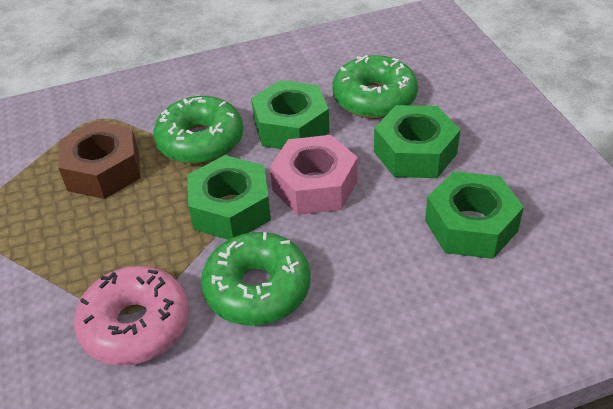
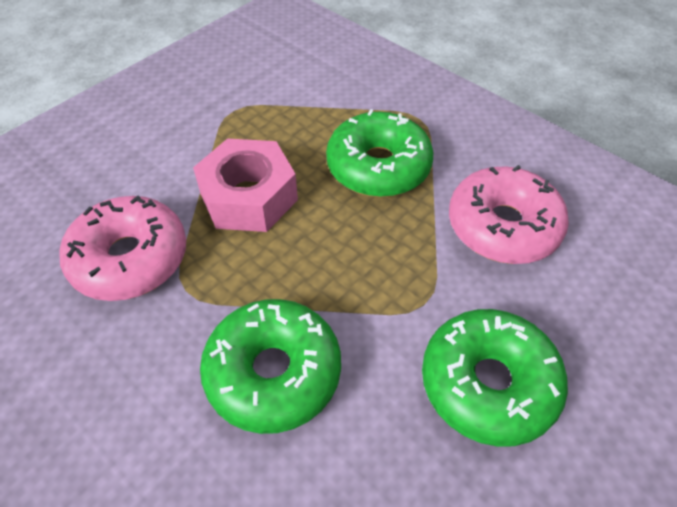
brown nut: [58,121,141,199] = 1 -> none = 0
green nut: [188,155,271,240] [251,80,330,149] [374,105,460,178] [425,171,524,259] = 4 -> none = 0
pink donut: [74,266,189,366] = 1 -> [59,196,186,301] [449,165,569,264] = 2

